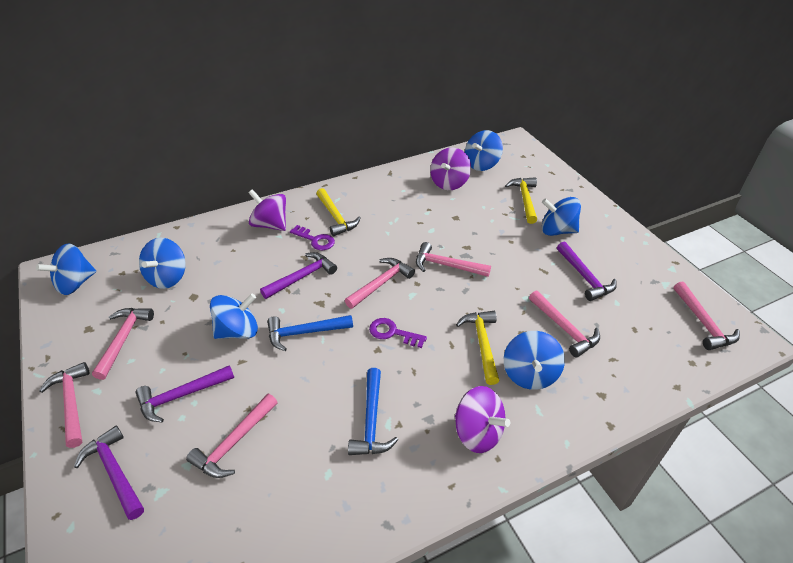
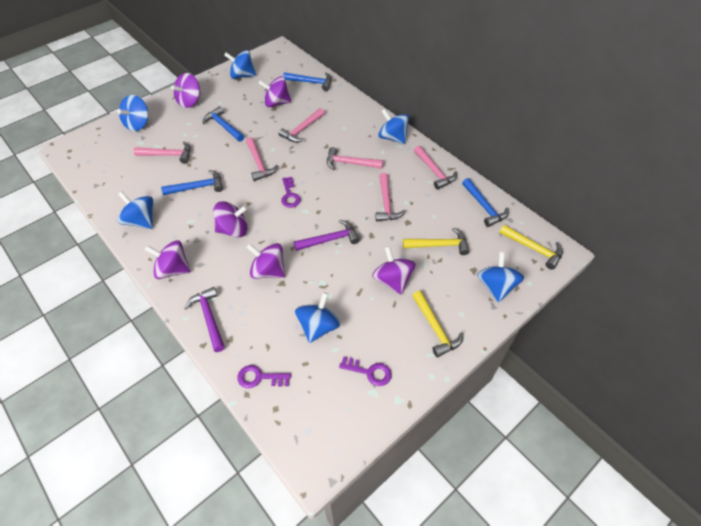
blue hammer: [267,315,353,351] [348,368,398,455] = 2 -> [161,170,223,195] [203,106,244,142] [283,72,332,91] [462,178,509,227] = 4
pink hammer: [39,362,89,448] [92,308,154,380] [186,394,278,478] [345,258,415,309] [416,242,491,277] [529,291,600,358] [674,281,740,350] = 7 -> [134,142,191,164] [246,137,278,181] [278,108,325,143] [327,147,383,170] [376,173,406,222] [414,146,457,190] = 6
purple hammer: [74,425,144,520] [136,365,234,423] [260,252,337,299] [557,242,617,301] = 4 -> [184,287,225,352] [294,220,360,251] = 2
purple key: [290,225,335,251] [369,318,427,348] = 2 -> [237,365,291,388] [281,177,301,208] [339,356,391,386] = 3
purple spinning top: [249,189,286,231] [430,148,471,190] [455,386,510,453] = 3 -> [145,240,191,279] [171,73,201,108] [213,201,248,238] [246,243,285,279] [258,76,291,107] [372,246,416,295] = 6

